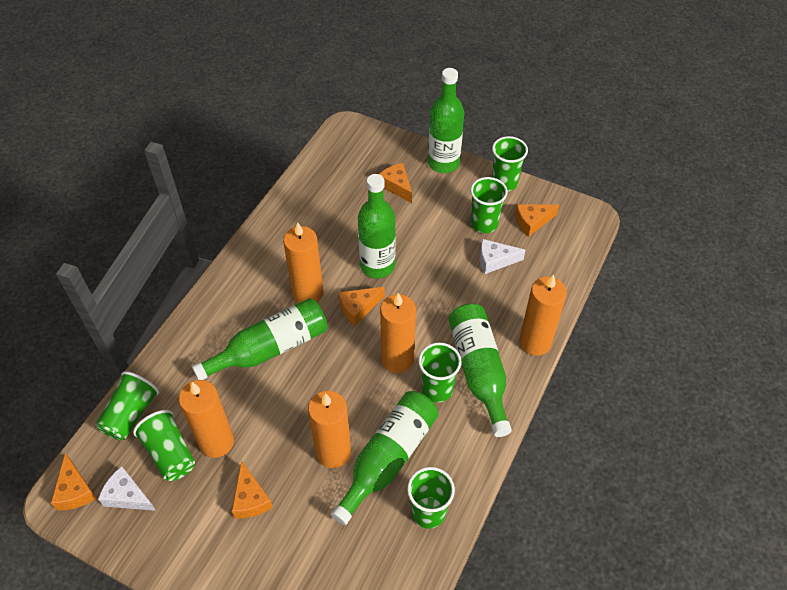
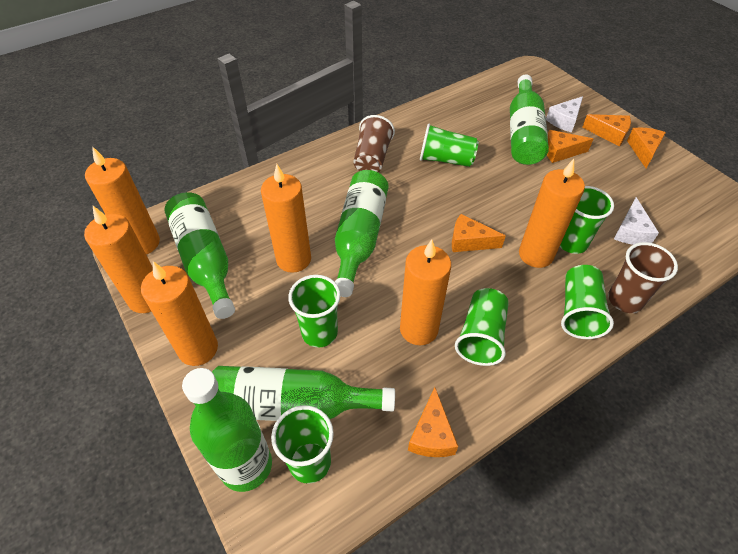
brown cup: none = 0 -> [353,115,395,173] [608,242,678,313] = 2
orange candle: [179,380,234,458] [283,222,323,303] [308,391,351,468] [380,293,416,373] [519,274,567,356] = 5 -> [84,206,153,313] [85,146,160,254] [141,261,218,366] [261,164,311,273] [400,239,451,345] [519,159,585,268] = 6

